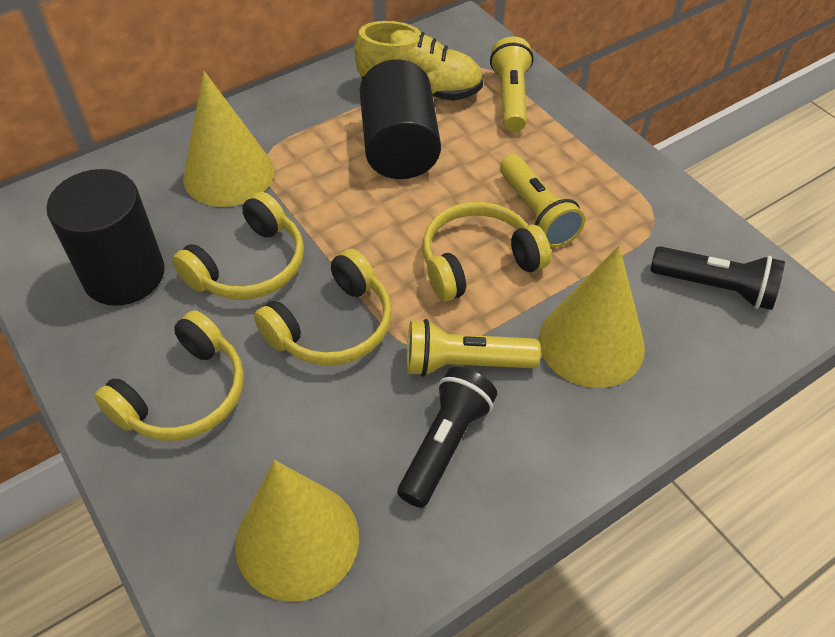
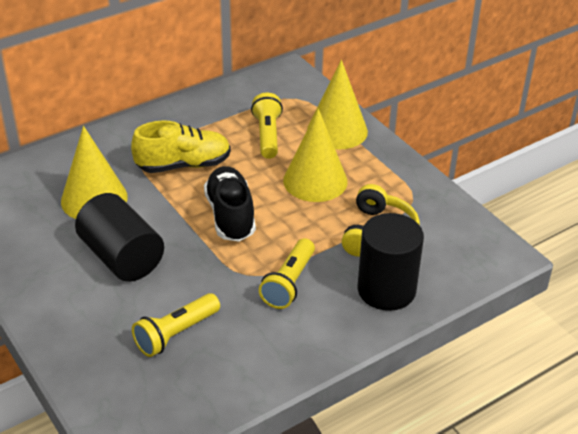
black flashlight: [398,367,497,508] [650,246,785,310] = 2 -> none = 0
black shoe: none = 0 -> [204,166,256,242] = 1
yellow headphones: [94,310,244,441] [172,192,304,300] [254,249,392,366] [422,202,551,302] = 4 -> [342,184,420,257] = 1

